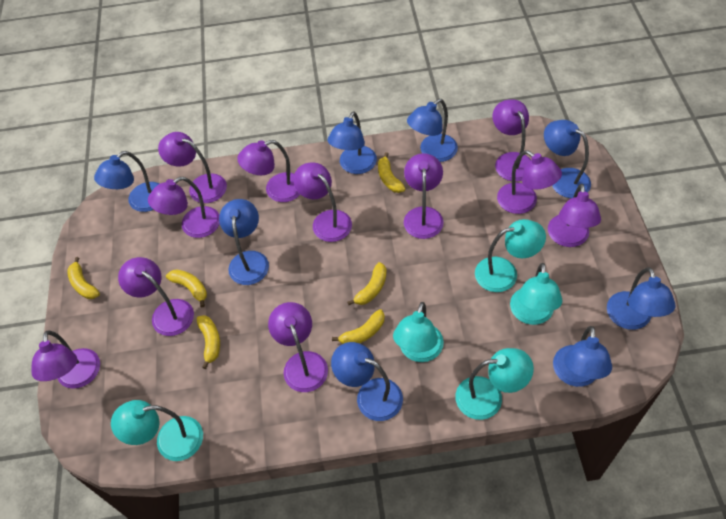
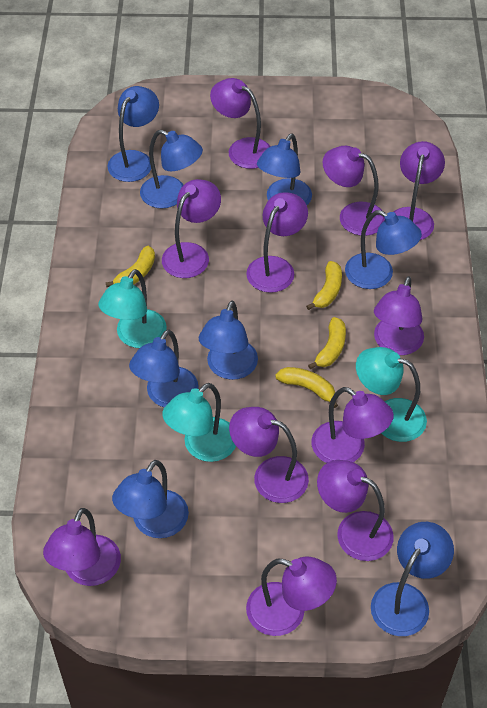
turquoise lamp: [111,400,203,461] [393,302,444,362] [455,348,534,420] [475,219,546,292] [510,263,562,325] = 5 -> [98,269,167,348] [162,383,236,462] [356,347,427,442] = 3
yellow banana: [67,257,100,299] [166,269,207,307] [196,315,220,369] [332,309,385,344] [347,262,387,305] [378,152,406,193] = 6 -> [106,246,155,287] [275,367,338,408] [306,261,342,310] [308,317,346,369] = 4

